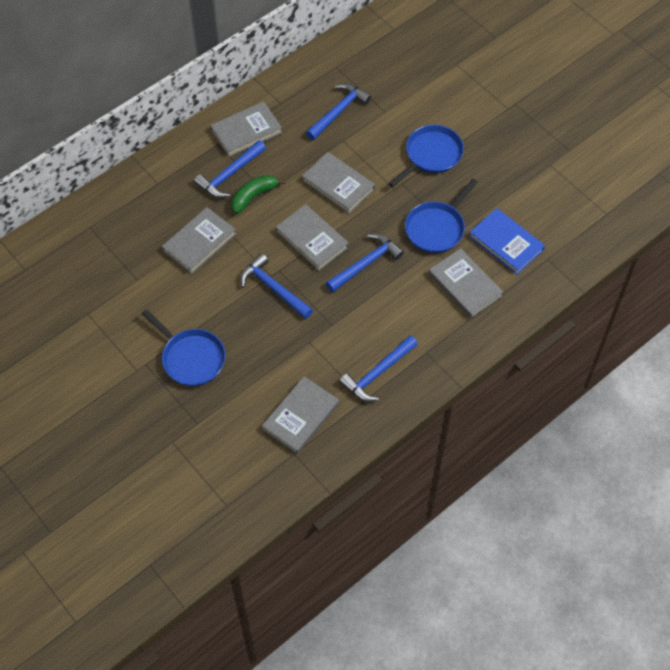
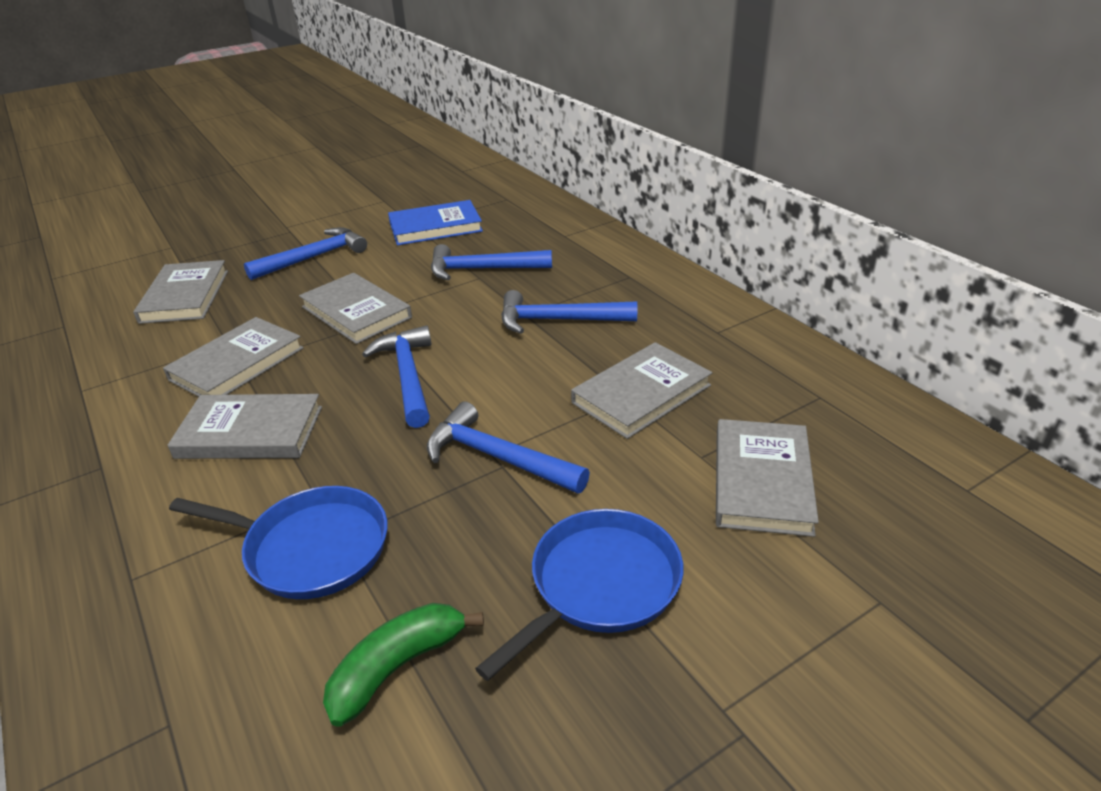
blue pan: [142,309,226,386] [389,125,464,187] [405,179,478,253] = 3 -> [169,486,388,599] [475,509,684,681] = 2

